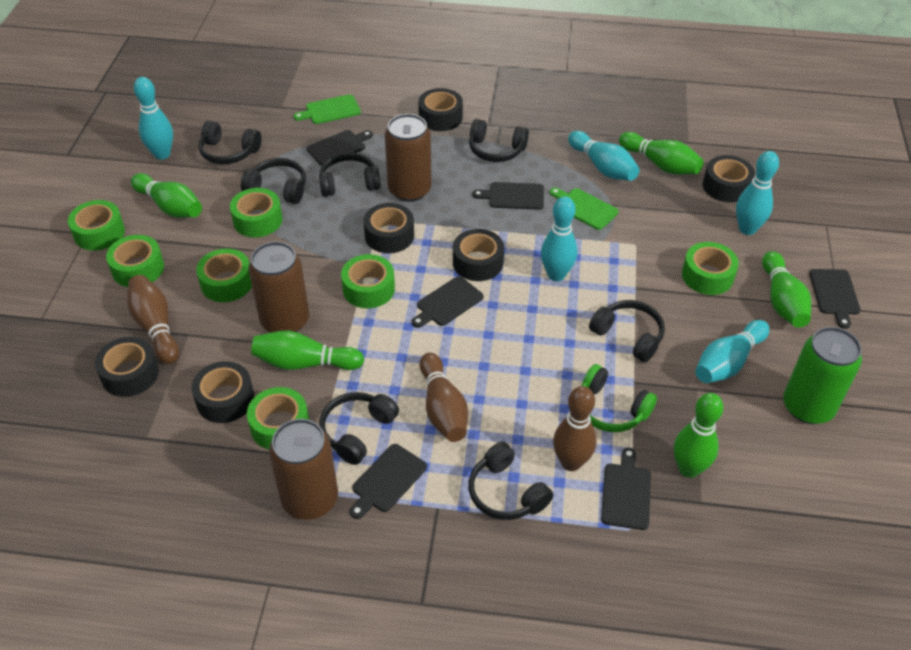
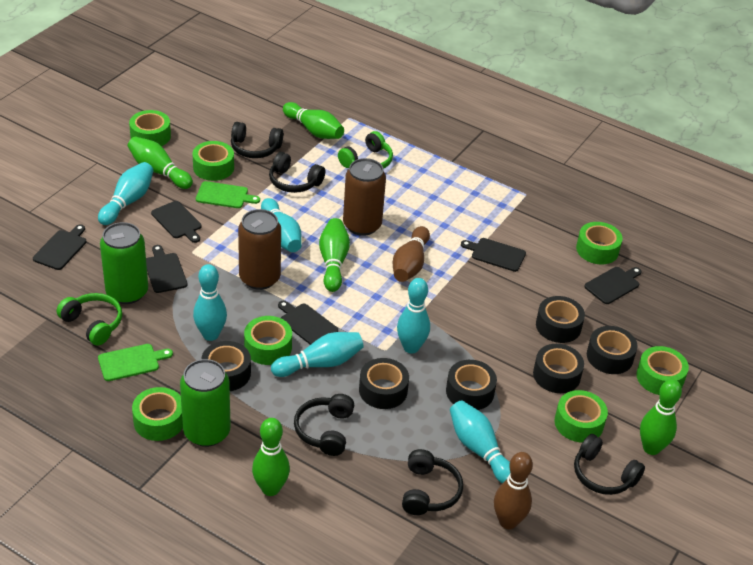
black headphones: [198,121,262,164] [241,158,306,204] [319,153,381,197] [320,392,399,465] [468,442,553,520] [469,119,529,162] [589,300,665,362] = 7 -> [231,122,283,158] [269,152,326,193] [294,394,354,456] [402,449,463,515] [574,434,645,495] = 5
brown bowling pin: [127,275,179,364] [420,352,468,442] [553,386,597,471] = 3 -> [392,226,430,282] [494,452,533,529] = 2
brown can: [249,242,309,332] [269,419,338,520] [385,114,432,202] = 3 -> [238,209,281,290] [343,158,386,236] = 2
green can: [783,327,862,424] = 1 -> [100,222,148,304] [180,359,231,447] = 2
green headphones: [582,364,657,432] = 1 -> [57,293,122,345] [338,131,393,169] = 2
turquoise bowling pin: [134,77,173,160] [541,196,578,281] [568,131,640,181] [695,320,769,383] [736,151,779,235] = 5 -> [98,162,154,225] [193,264,227,341] [261,198,302,252] [271,332,364,377] [397,278,430,353] [450,400,510,484] = 6

